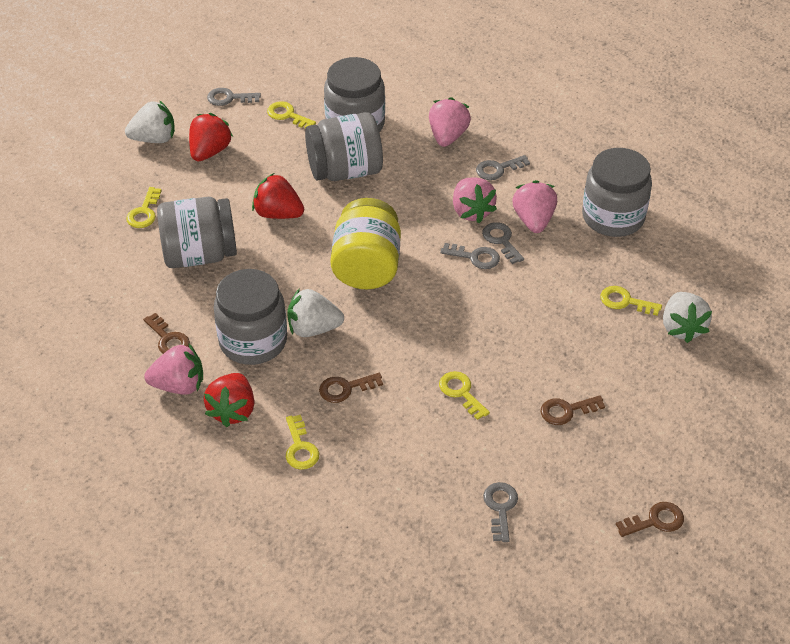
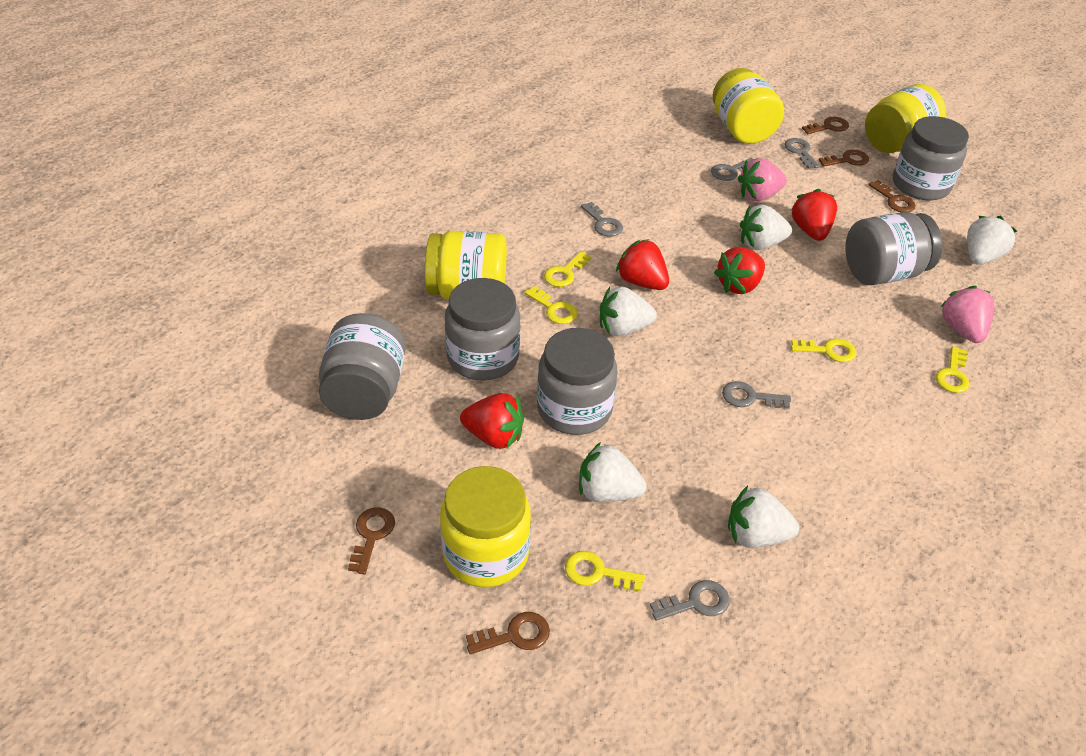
brown key: [143,313,190,354] [319,373,383,403] [540,395,605,425] [616,502,684,537] = 4 -> [348,507,395,574] [466,612,550,654] [802,117,849,134] [819,150,869,167] [868,180,916,212] = 5
pink strawberry: [144,343,203,395] [429,97,471,147] [453,177,497,223] [512,180,557,233] = 4 -> [738,158,787,202] [940,286,994,343] = 2
red strawberry: [189,113,233,161] [204,373,254,427] [252,173,304,219] = 3 -> [460,393,524,449] [616,239,669,290] [714,247,765,294] [791,189,837,241] = 4
white strawberry: [125,100,175,143] [287,288,344,337] [663,292,712,343] = 3 -> [579,442,647,502] [600,286,657,336] [728,486,799,548] [740,204,792,250] [967,216,1017,265] = 5
yellow jar: [330,198,401,289] = 1 -> [425,230,507,300] [440,466,531,587] [713,68,784,144] [865,84,946,153] = 4

